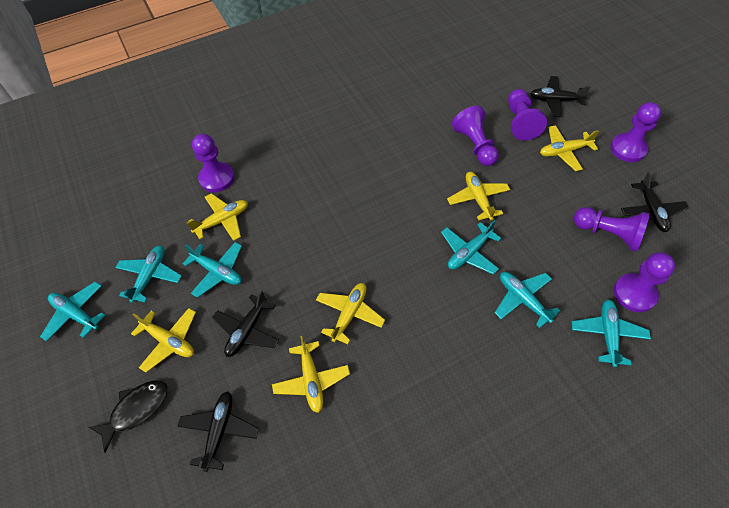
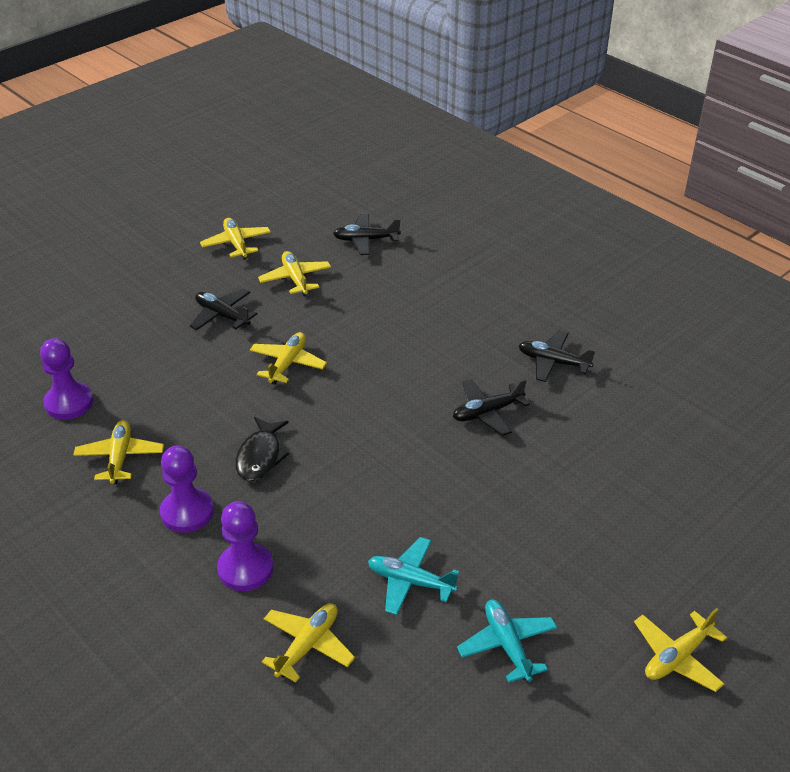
purple pawn: [192,134,235,192] [452,106,499,166] [508,89,547,141] [574,207,650,252] [611,102,661,162] [614,252,675,312] = 6 -> [40,338,93,420] [160,445,214,533] [217,501,273,591] = 3
turquoise plane: [40,281,105,342] [115,246,182,303] [183,242,242,298] [441,220,501,274] [495,272,560,328] [572,299,651,367] = 6 -> [368,537,460,615] [457,600,557,682] = 2

